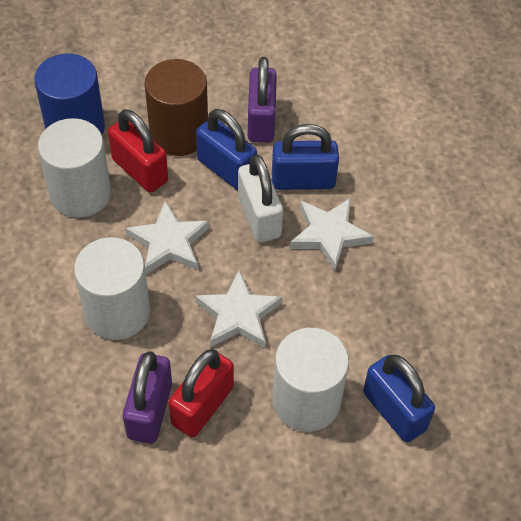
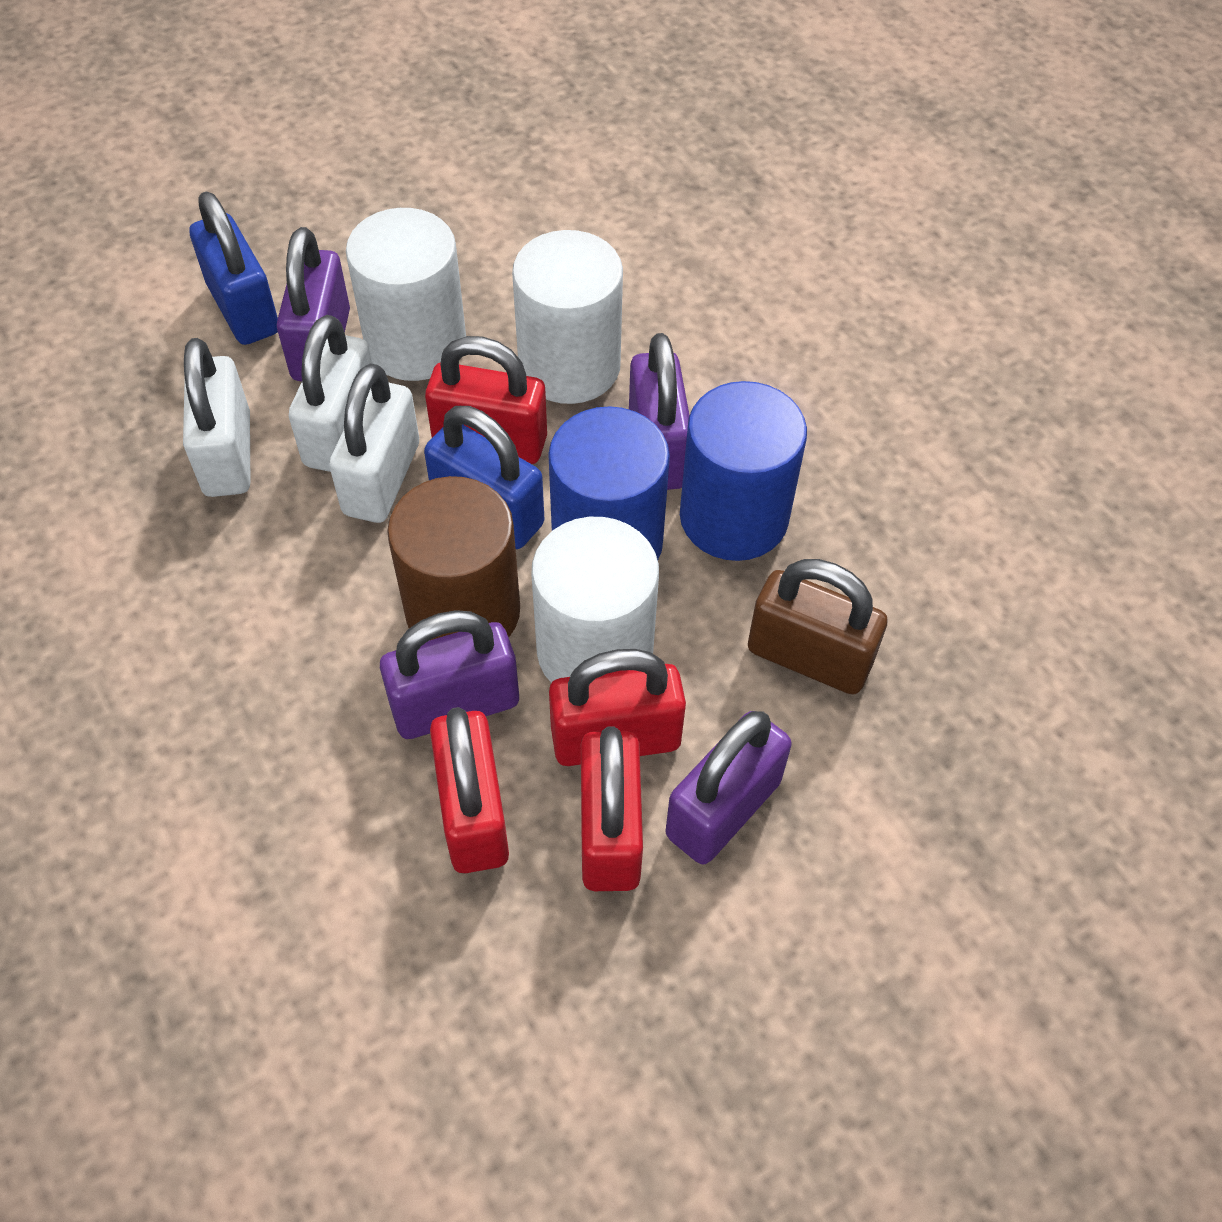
blue cylinder: [34,53,105,135] = 1 -> [548,406,670,560] [680,381,807,561] = 2
blue padlock: [196,109,257,190] [272,124,339,190] [363,355,435,443] = 3 -> [189,192,278,345] [424,406,545,549] = 2
brown padlock: none = 0 -> [748,559,888,695] = 1
purple padlock: [123,351,172,444] [248,57,277,143] = 2 -> [277,227,350,381] [380,610,519,739] [629,333,690,490] [666,711,792,864] = 4
red padlock: [108,109,168,193] [168,349,234,437] = 2 -> [425,336,547,464] [430,707,509,873] [549,649,686,766] [581,726,643,891] = 4
white padlock: [238,154,283,243] = 1 -> [183,338,250,497] [289,315,372,472] [329,363,419,523] = 3
white star: [125,200,209,274] [195,270,282,348] [290,198,374,271] = 3 -> none = 0

